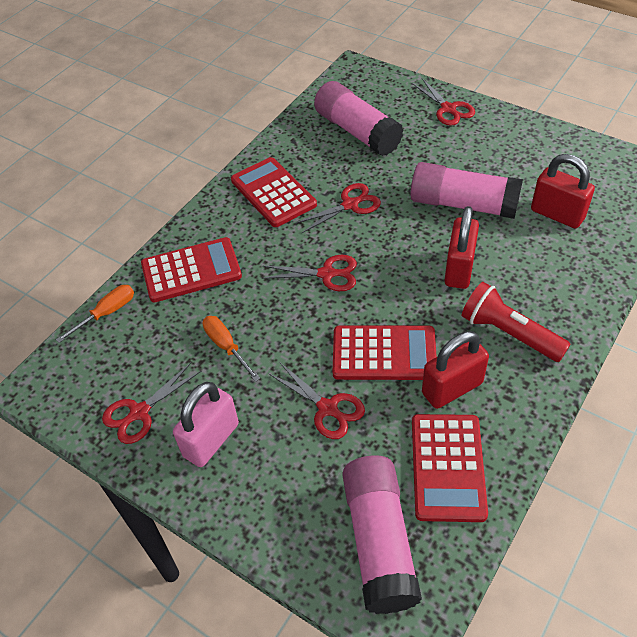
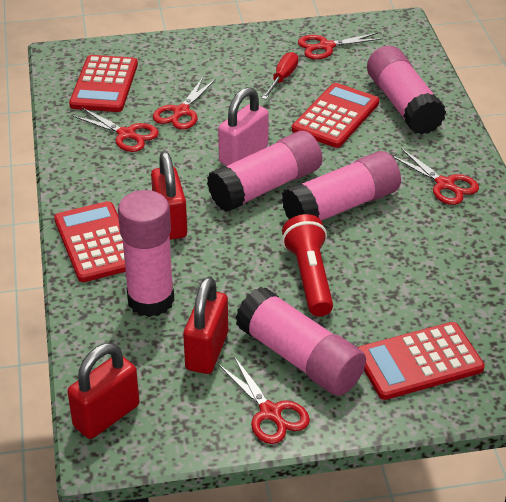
orange screwdriver: [56,285,134,343] [203,316,260,382] = 2 -> none = 0
pink glue stick: [314,81,403,156] [342,455,422,614] [410,162,523,219] = 3 -> [118,190,174,317] [207,131,322,212] [236,287,366,396] [282,151,401,221] [367,46,446,135] = 5
red screwdriver: none = 0 -> [262,52,298,100] = 1

